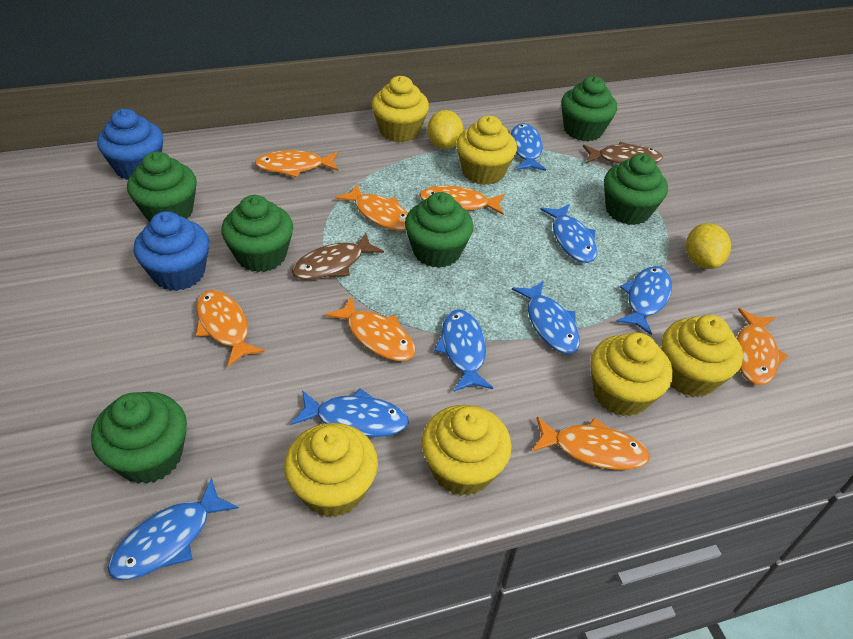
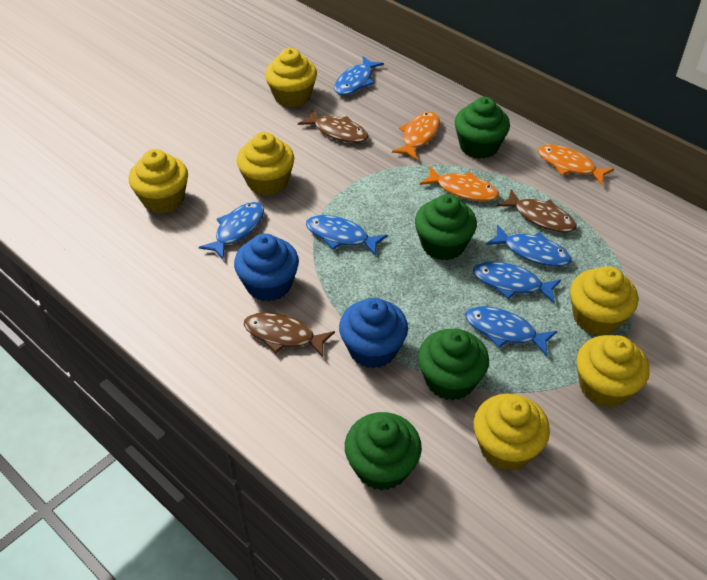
blue fish: [108,477,239,580] [291,388,409,437] [434,309,493,392] [511,123,546,171] [512,281,580,354] [540,204,597,263] [616,266,672,335] = 7 -> [199,202,264,259] [306,215,388,256] [334,56,384,95] [465,306,557,356] [473,261,561,304] [486,225,571,267] = 6
brown fish: [292,233,384,280] [583,142,663,164] = 2 -> [244,312,335,357] [298,110,368,143] [496,189,577,233] = 3
green cupcake: [91,392,187,484] [127,152,197,222] [221,195,293,272] [405,192,474,268] [561,76,617,141] [604,154,668,225] = 6 -> [345,412,422,491] [415,194,477,260] [418,329,489,401] [455,97,510,159] = 4
orange fish: [196,290,265,367] [255,150,339,178] [325,296,416,361] [335,184,408,231] [419,186,505,215] [531,417,650,470] [737,308,788,385] = 7 -> [392,112,440,160] [420,166,499,202] [538,144,614,185] = 3
yellow lemon: [427,110,463,149] [686,223,731,269] = 2 -> none = 0

